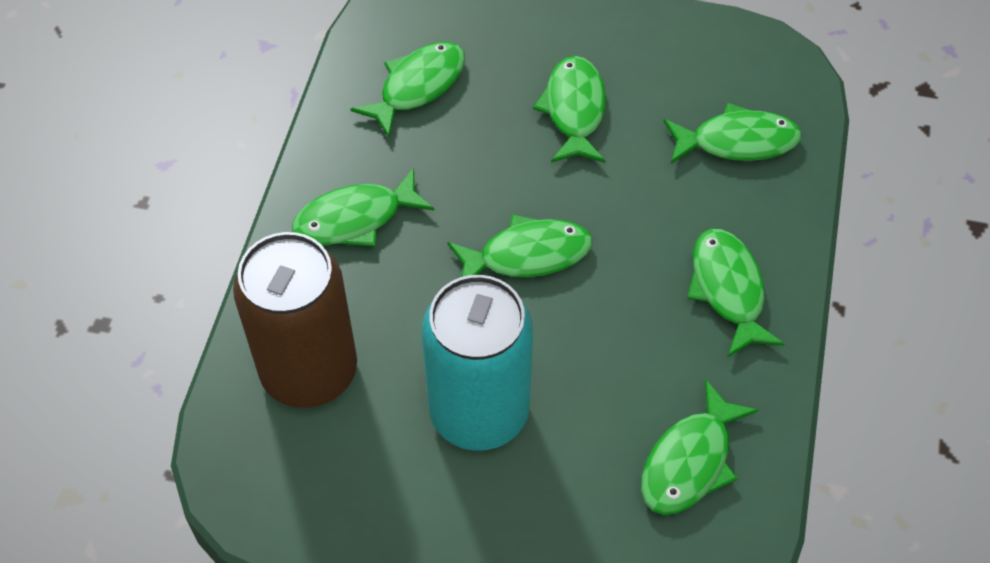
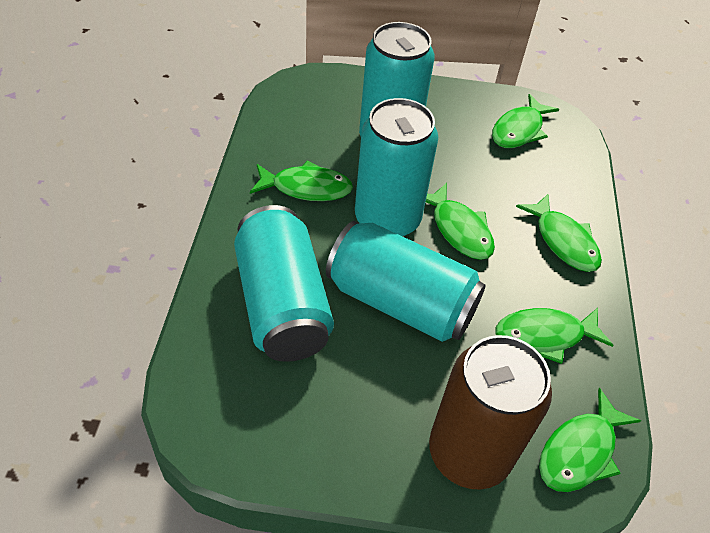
green fish: [292,168,435,247] [350,42,465,138] [447,214,592,277] [533,56,606,163] [641,379,758,515] [664,103,802,164] [687,229,785,357] = 7 -> [250,160,353,201] [426,183,495,260] [492,94,559,148] [495,308,614,364] [516,194,602,272] [539,388,641,492] = 6
turquoise can: [422,275,533,451] = 1 -> [234,205,334,362] [326,221,486,342] [355,98,438,236] [359,22,435,136] = 4

